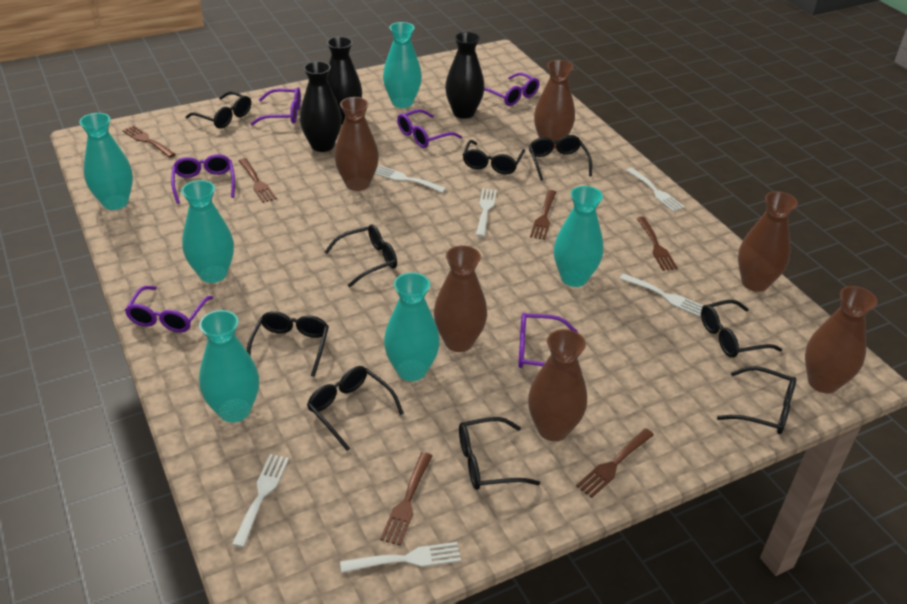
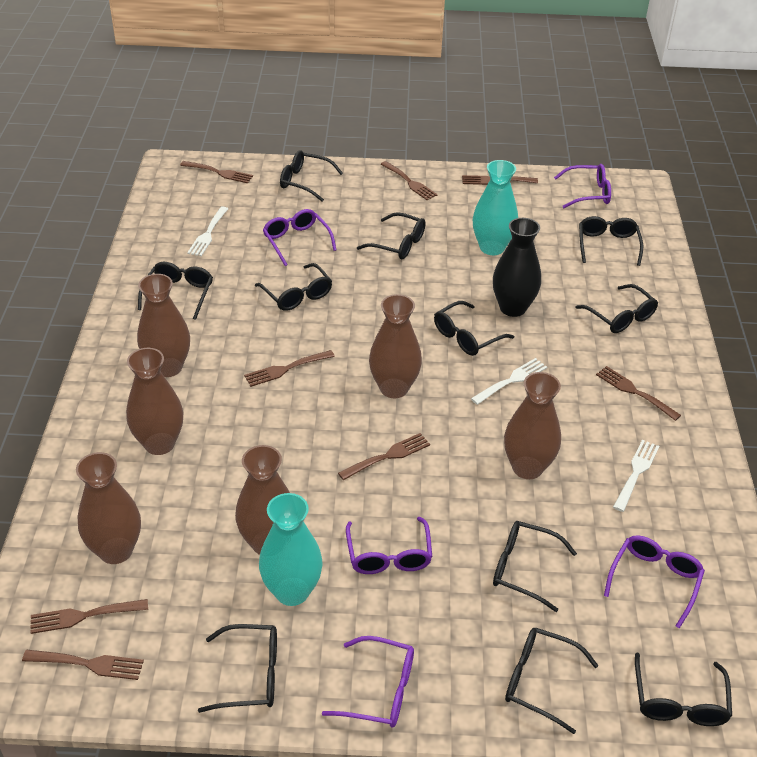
black glasses: [186,91,251,128] [247,311,329,377] [307,366,404,451] [325,224,397,287] [459,417,540,490] [463,140,525,174] [529,135,592,181] [701,300,782,358] [717,366,796,434] = 9 -> [138,262,213,320] [198,624,277,713] [255,263,332,311] [280,150,343,202] [357,212,426,259] [434,301,514,356] [493,521,577,612] [505,627,598,734] [575,284,658,333] [579,216,643,266] [635,652,732,726] = 11
black vase: [300,61,342,152] [327,37,362,125] [445,32,485,119] = 3 -> [493,218,541,317] = 1
brown fork: [122,125,175,158] [239,158,277,203] [380,452,432,546] [530,190,556,240] [576,428,654,498] [636,217,678,271] = 6 -> [22,650,144,680] [30,599,148,634] [180,161,253,183] [244,350,335,387] [338,433,430,480] [380,161,438,200] [462,175,538,185] [596,366,681,421] = 8
purple glasses: [125,286,213,332] [171,154,235,204] [250,88,301,125] [397,109,462,148] [484,73,539,106] [518,313,578,368] = 6 -> [263,209,336,266] [322,636,414,727] [346,517,432,574] [554,164,611,208] [604,535,705,629] = 5
turquoise vase: [79,113,133,210] [182,180,234,283] [199,310,259,423] [383,22,422,108] [384,272,440,381] [554,186,603,287] = 6 -> [259,493,323,606] [473,160,518,255] = 2
white fork: [232,454,289,548] [340,542,461,573] [375,166,446,193] [476,188,497,237] [619,273,703,317] [626,168,685,212] = 6 -> [187,207,228,256] [471,358,547,405] [613,440,659,512] = 3

